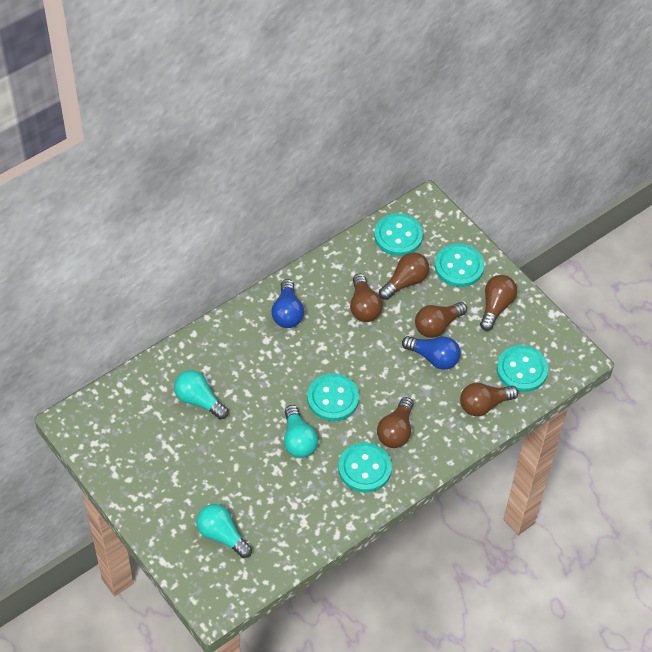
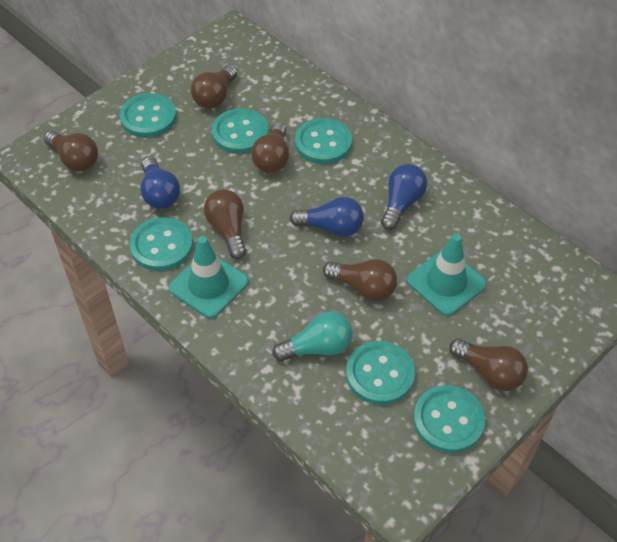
blue light bulb: [271,279,304,328] [402,336,460,370] = 2 -> [141,157,180,209] [290,197,364,237] [381,164,427,230] = 3
turquoise button: [307,373,359,421] [338,442,392,493] [374,213,423,256] [435,244,484,287] [497,345,548,392] = 5 -> [120,93,176,138] [130,217,193,271] [212,108,269,154] [295,118,352,164] [346,341,415,405] [413,385,485,453] = 6
turquoise light bulb: [174,370,228,419] [196,504,252,558] [284,405,318,458] = 3 -> [272,312,352,361] = 1
turquoise traffic cone: none = 0 -> [169,236,249,319] [407,234,487,316] = 2

